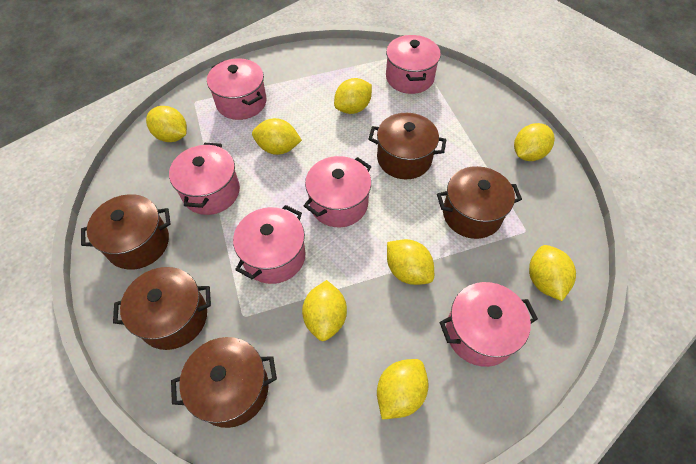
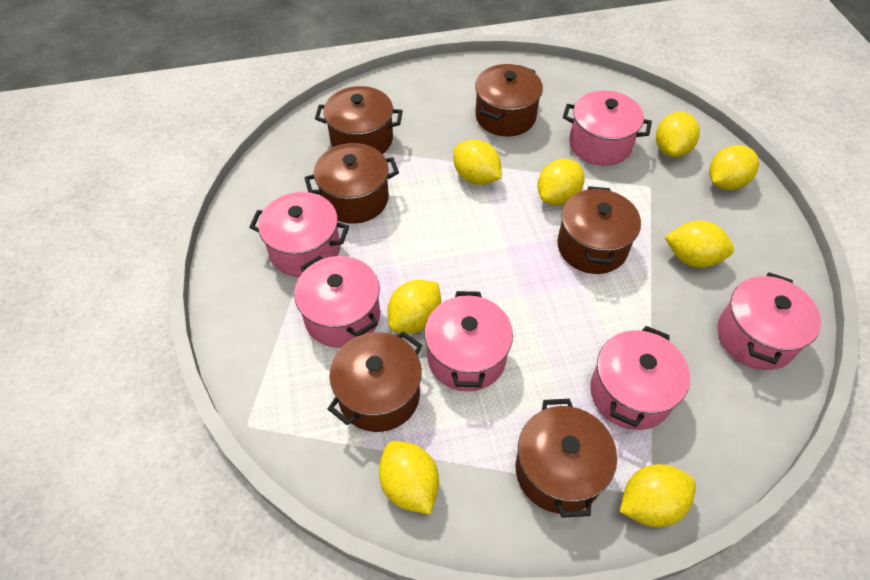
brown pot: [81,194,171,270] [113,267,211,350] [171,337,277,428] [368,113,446,179] [437,166,522,239] = 5 -> [304,143,399,224] [315,86,403,154] [328,331,422,432] [475,64,543,137] [516,399,617,518] [557,186,641,274] = 6

